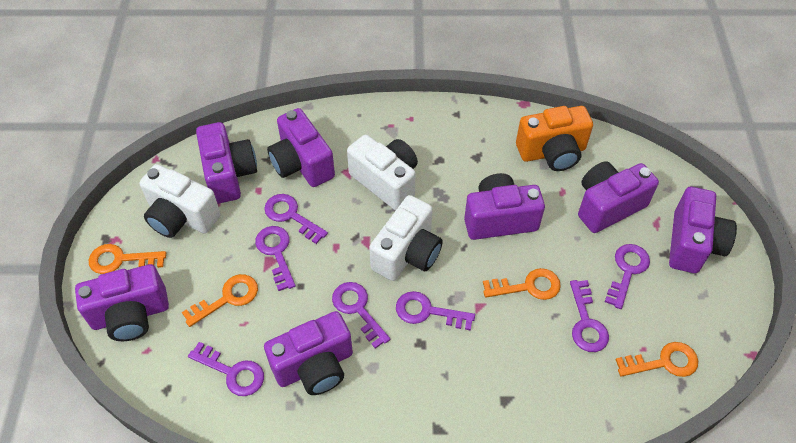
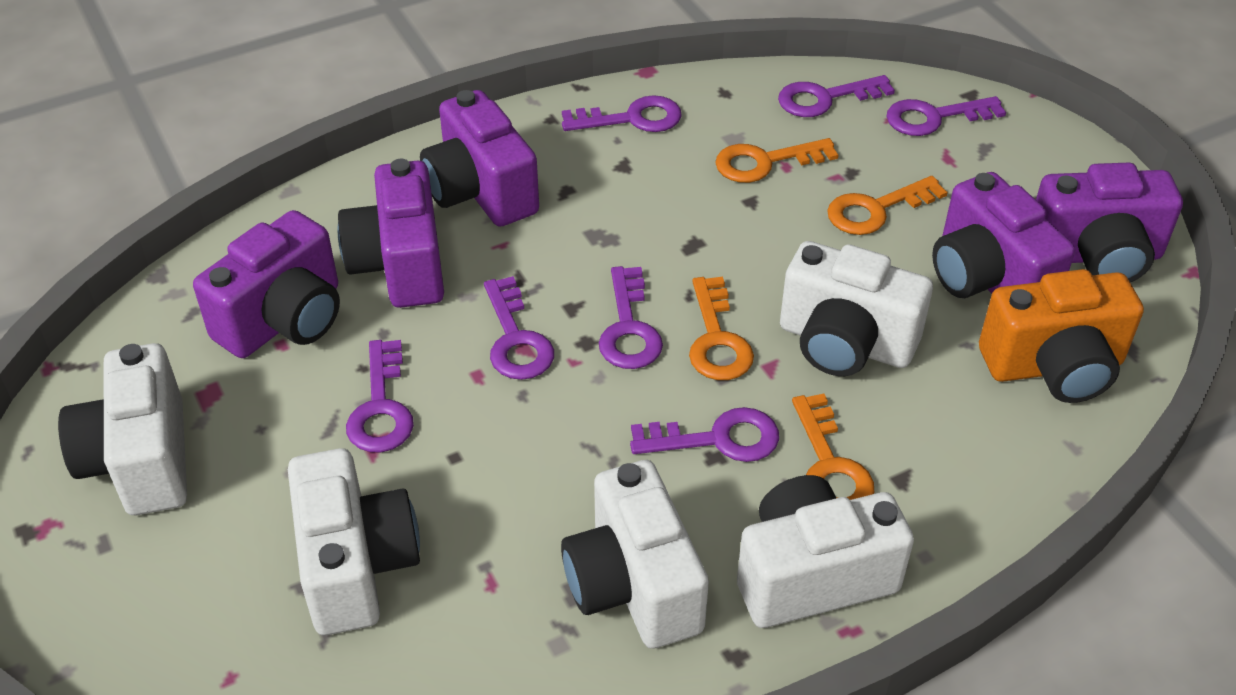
purple camera: [75,264,169,341] [196,122,257,204] [264,311,353,395] [267,108,335,187] [464,173,545,240] [578,161,659,233] [669,187,737,273] = 7 -> [193,210,340,358] [338,159,444,308] [420,90,539,227] [932,172,1075,298] [1036,163,1183,283] = 5
white camera: [140,164,221,238] [347,135,418,210] [369,195,443,281] = 3 -> [58,343,187,515] [288,448,420,635] [561,460,709,649] [737,475,914,628] [780,241,933,376] = 5

